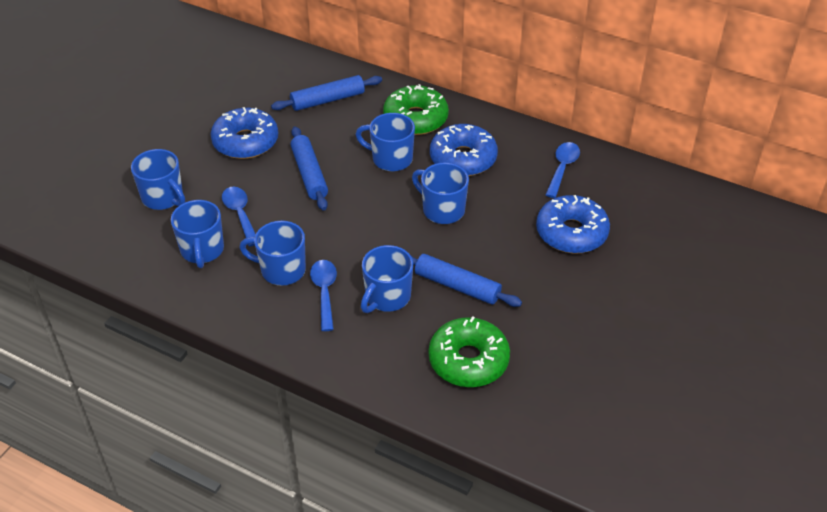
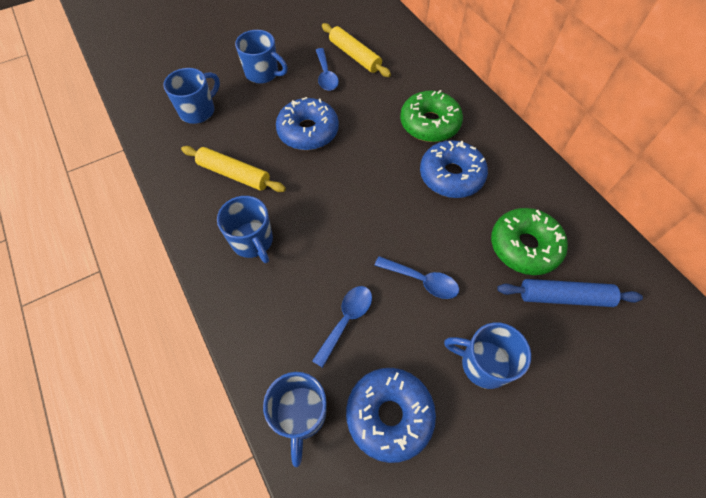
blue mug: [131,149,185,210] [171,200,224,268] [239,221,306,286] [355,113,415,171] [361,245,413,313] [412,163,469,224] = 6 -> [163,68,220,124] [217,196,273,263] [235,30,288,84] [263,372,326,467] [444,322,531,389] = 5
blue rolling pin: [271,75,382,111] [291,126,328,211] [411,254,522,307] = 3 -> [497,279,643,307] = 1
yellow rolling pin: none = 0 -> [181,146,286,192] [322,23,391,77] = 2

